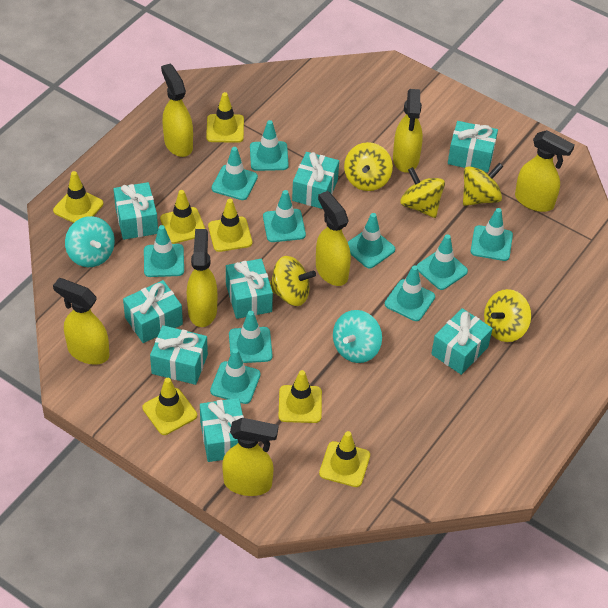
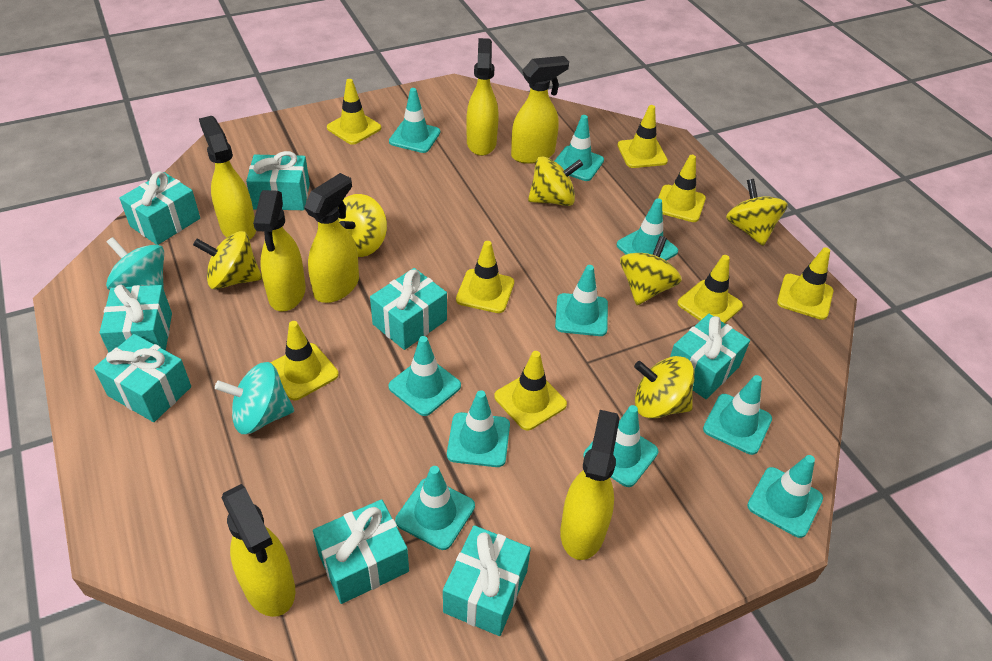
yellow spinning top: [270,256,316,306] [344,142,393,191] [400,167,445,218] [463,163,504,206] [484,289,532,342] = 5 -> [193,231,262,289] [338,194,387,257] [528,156,583,206] [620,236,682,305] [634,356,695,419] [726,179,788,246] = 6
yellow traffic cone: [53,171,103,223] [143,378,197,435] [160,190,205,244] [206,92,244,143] [208,199,252,252] [278,370,322,423] [319,431,370,487] = 7 -> [271,321,339,400] [327,79,381,145] [456,241,514,313] [494,351,567,431] [617,105,668,168] [658,155,706,222] [677,255,743,323] [777,247,833,320] = 8

